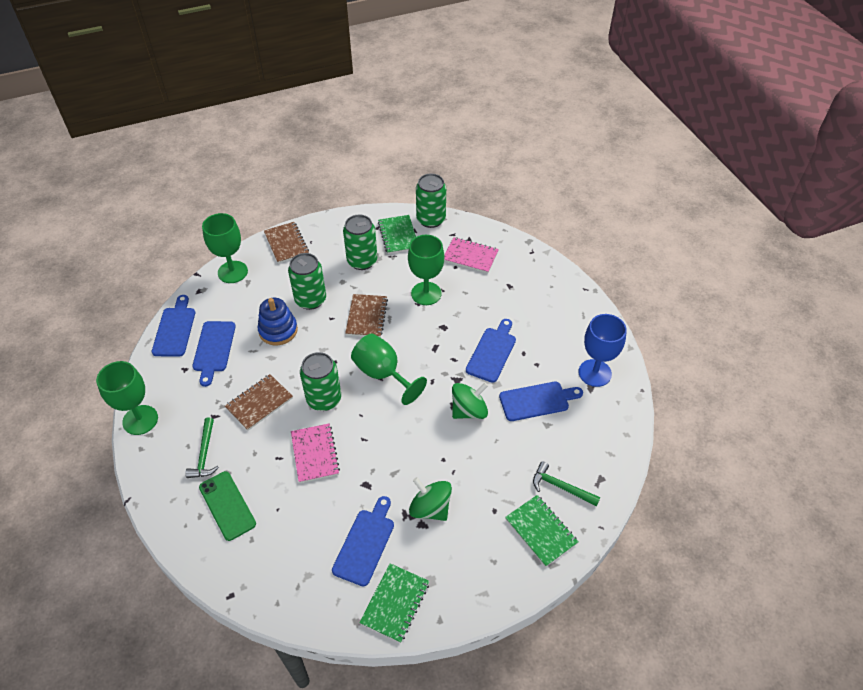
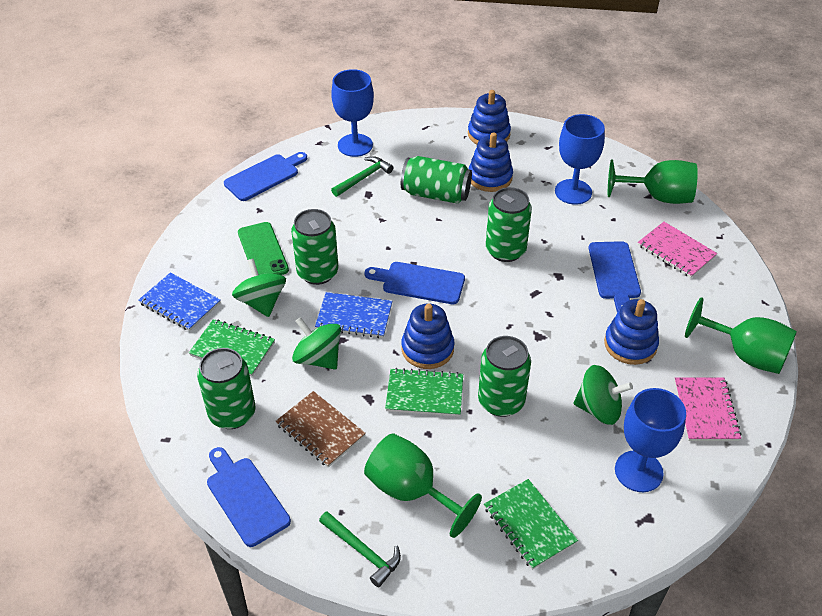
blue cutting board: [152,295,195,357] [192,321,236,387] [332,496,394,587] [466,319,516,383] [499,382,583,421] = 5 -> [207,447,291,547] [224,152,307,201] [365,262,465,304] [589,241,641,313] = 4
blue goblet: [579,314,627,387] = 1 -> [331,69,374,157] [555,114,605,205] [615,388,686,492] = 3
blue notebook: none = 0 -> [138,272,221,331] [315,292,392,338] = 2
blue stacking toy: [258,298,298,345] = 1 -> [401,304,455,369] [468,90,511,144] [468,132,513,192] [604,299,659,365] = 4
brown notebook: [225,374,293,431] [264,222,309,264] [345,294,388,338] = 3 -> [276,391,366,468] = 1
green can: [288,253,326,310] [300,352,341,411] [343,215,377,270] [416,174,446,228] = 4 -> [197,348,255,429] [291,209,339,285] [401,156,472,204] [478,336,531,417] [486,187,532,262] = 5
green goblet: [96,361,158,435] [202,213,248,283] [351,334,427,405] [408,235,444,305] = 4 -> [364,433,482,538] [608,160,698,204] [685,297,797,374] = 3
green spinning top: [409,477,452,521] [452,382,488,419] = 2 -> [232,258,286,317] [292,317,341,370] [574,365,633,425] = 3

